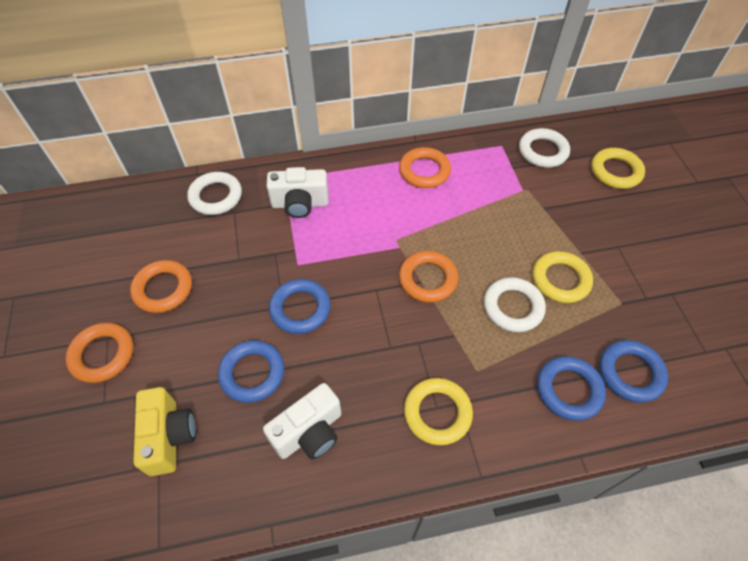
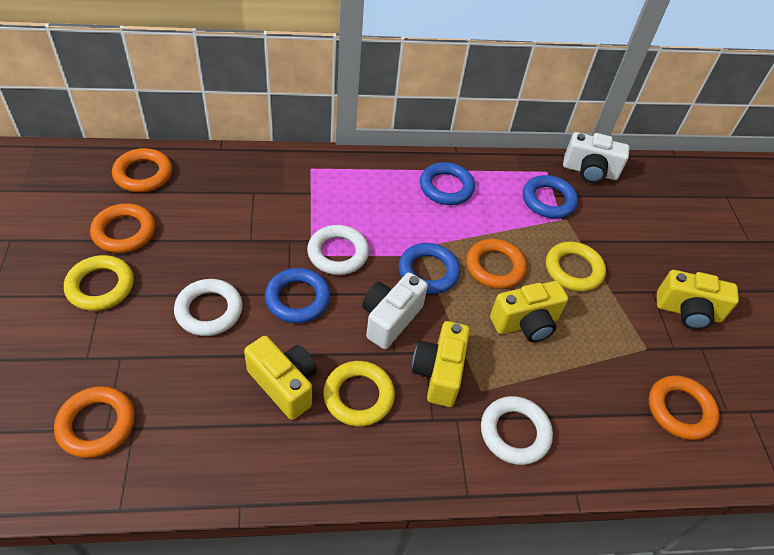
orange ring: [66,323,134,383] [130,260,192,313] [399,147,451,188] [399,251,458,303] = 4 -> [54,386,135,458] [90,203,155,253] [112,148,172,192] [466,239,527,289] [649,375,719,440] = 5
yellow camera: [133,387,196,476] = 1 -> [244,336,316,420] [412,321,470,407] [490,281,568,342] [657,270,739,330] = 4

